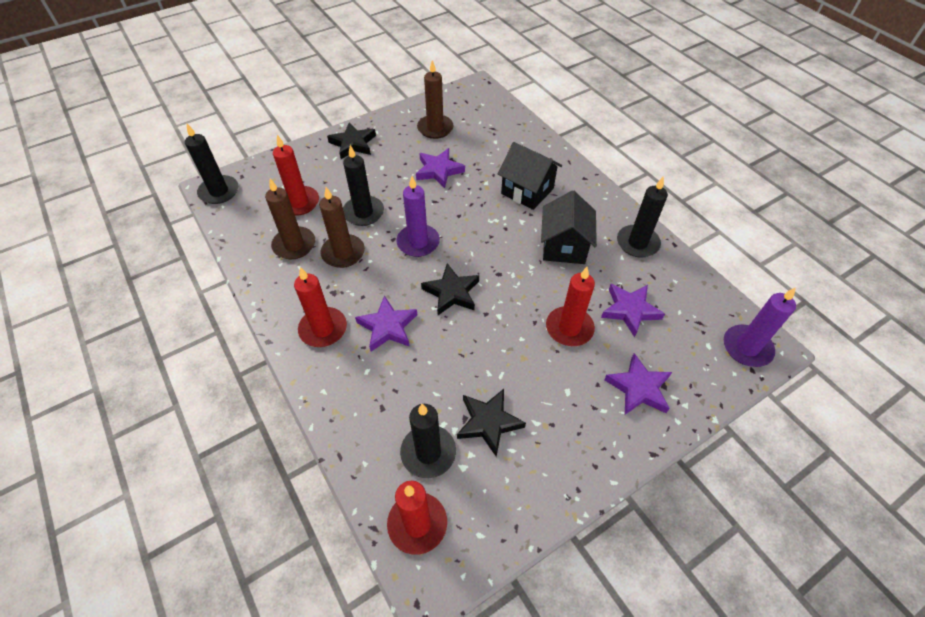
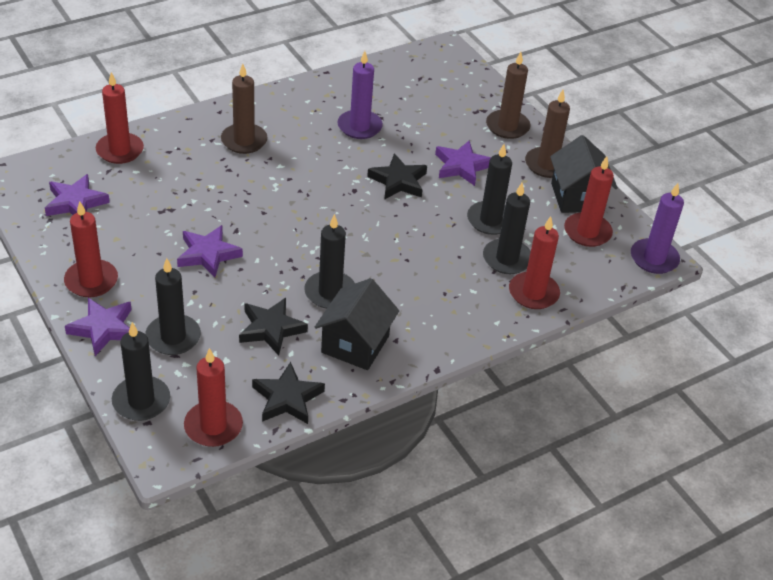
black candle: [185,124,238,204] [343,145,384,226] [400,404,456,478] [617,177,668,258] = 4 -> [112,322,170,421] [145,258,201,355] [304,214,355,309] [467,144,512,235] [483,183,531,274] = 5
red candle: [273,135,319,216] [294,267,347,347] [387,481,447,555] [546,267,595,346] = 4 -> [64,201,118,297] [96,72,144,164] [184,348,243,447] [509,216,560,309] [564,156,614,247] = 5

